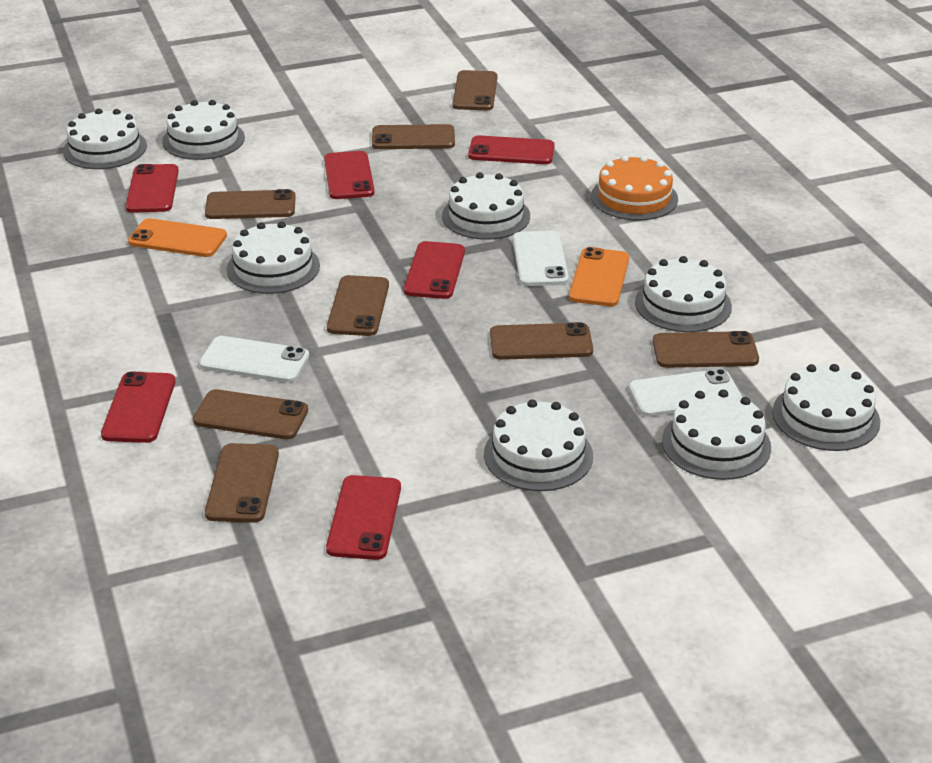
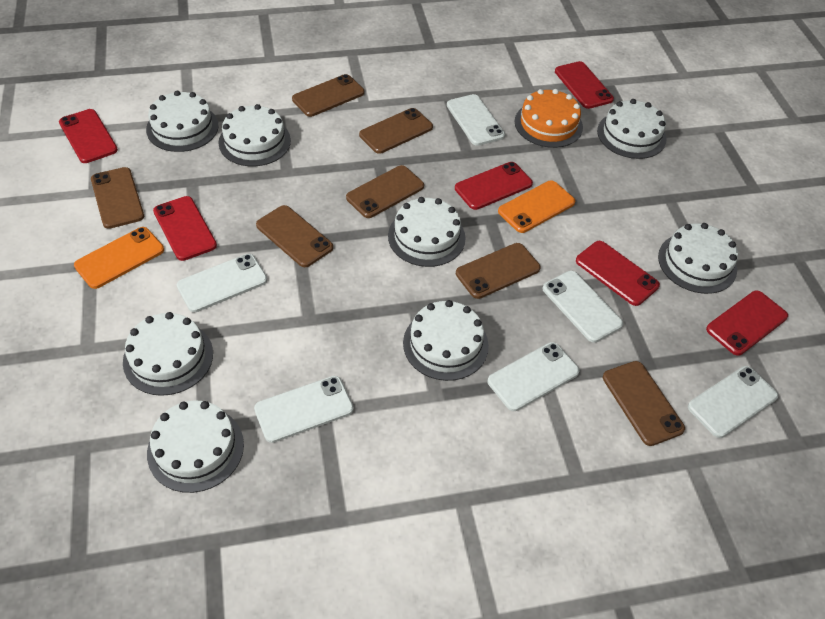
brown phone: [193,389,308,439] [205,189,296,219] [205,443,279,523] [327,275,389,336] [372,124,455,149] [452,70,497,110] [490,322,593,360] [653,331,759,368] = 8 -> [91,167,144,229] [256,205,333,267] [292,74,364,117] [346,165,424,218] [359,108,433,154] [456,243,541,299] [603,361,685,446] = 7
white phone: [199,336,309,383] [513,231,569,286] [629,369,742,417] = 3 -> [177,254,267,312] [254,376,354,443] [447,94,505,146] [488,342,580,411] [543,271,623,343] [688,366,778,438] = 6

